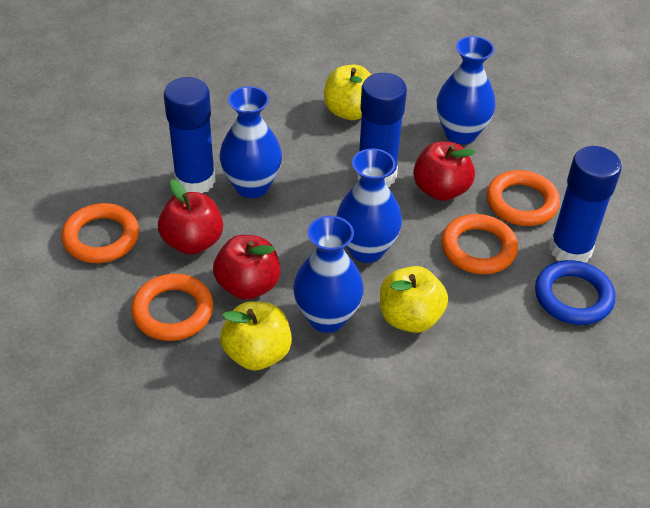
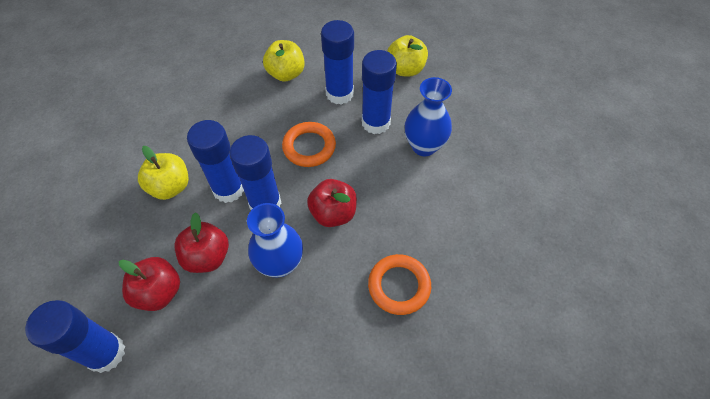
blue glue stick: [164,77,216,193] [357,73,407,187] [549,146,622,263] = 3 -> [25,300,125,373] [187,120,244,203] [229,135,281,210] [321,20,354,105] [362,50,397,134] = 5
blue ring: [535,260,615,325] = 1 -> none = 0
blue vase: [219,86,282,198] [293,216,364,333] [336,149,402,263] [437,36,496,144] = 4 -> [247,203,303,277] [405,77,452,156] = 2
orange ring: [61,203,139,263] [131,274,213,341] [441,214,518,274] [486,170,560,226] = 4 -> [282,122,336,167] [368,254,431,315] = 2

